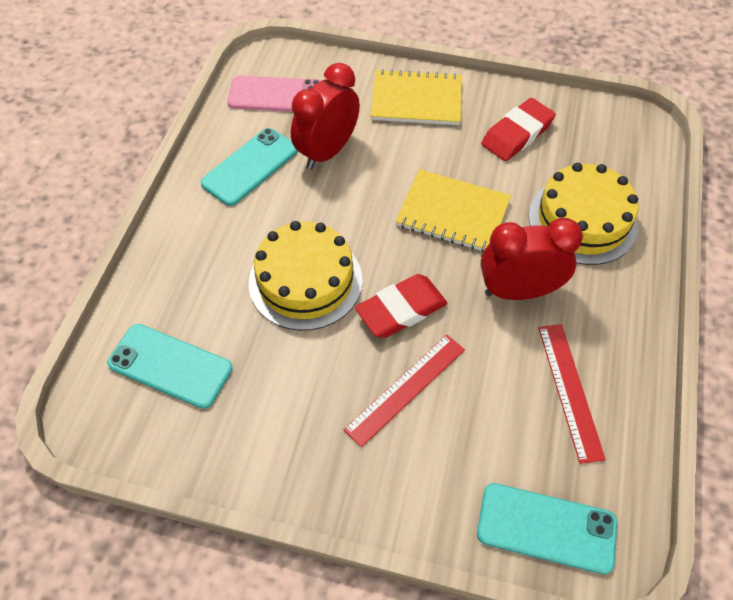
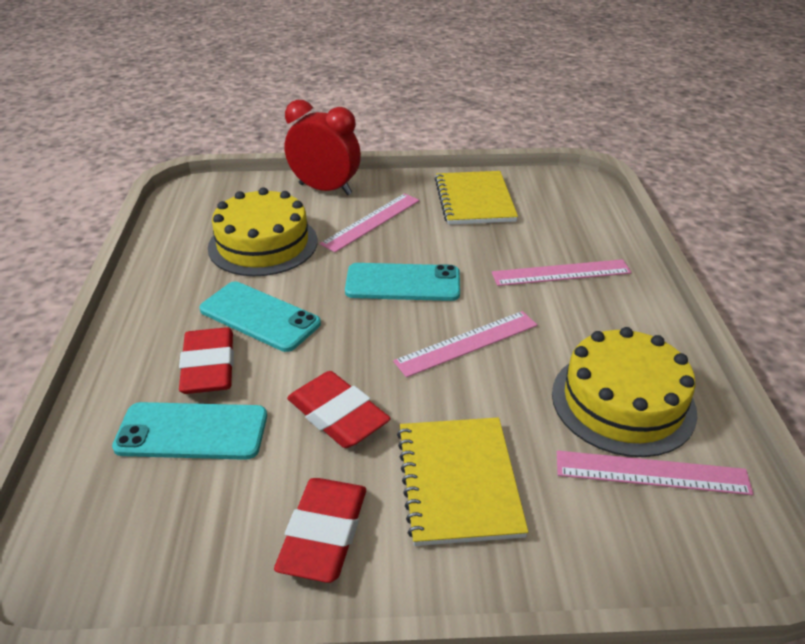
pink phone: [227,75,321,112] = 1 -> none = 0
pink ruler: none = 0 -> [320,193,420,252] [393,311,537,378] [492,259,632,286] [557,450,754,495] = 4
red clock: [291,63,360,169] [481,218,583,300] = 2 -> [284,100,361,195] = 1
red eraser: [355,274,447,338] [481,98,556,161] = 2 -> [179,327,234,394] [274,478,366,583] [287,371,390,448] = 3
red ruler: [343,335,465,447] [538,324,606,464] = 2 -> none = 0

